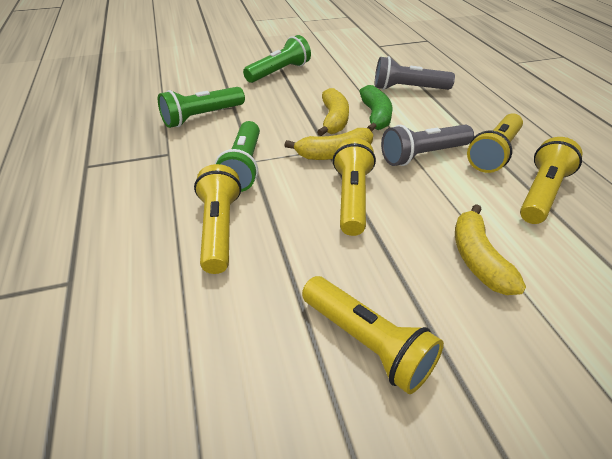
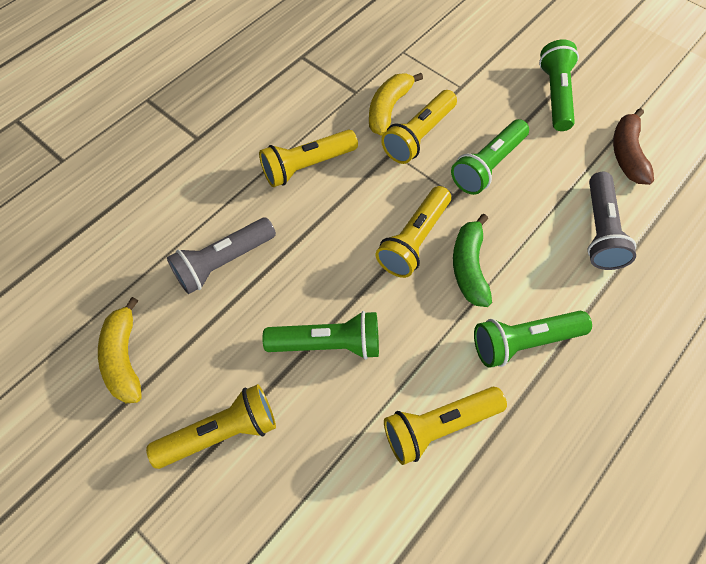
brown banana: none = 0 -> [613,108,654,185] = 1
green flashlight: [158,87,245,128] [215,121,260,192] [243,35,311,83] = 3 -> [262,311,379,359] [451,119,529,195] [474,311,592,368] [539,39,579,131] = 4
yellow banana: [284,128,373,160] [317,88,349,136] [455,204,526,295] = 3 -> [98,297,142,403] [369,73,423,136] = 2

